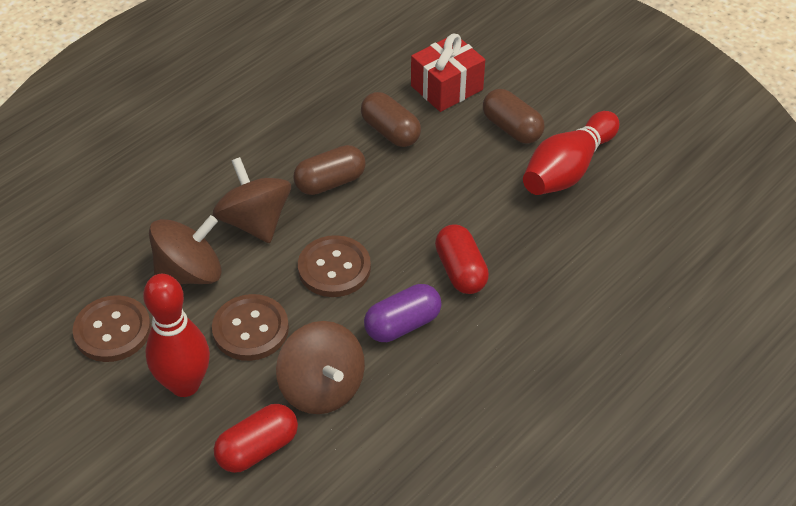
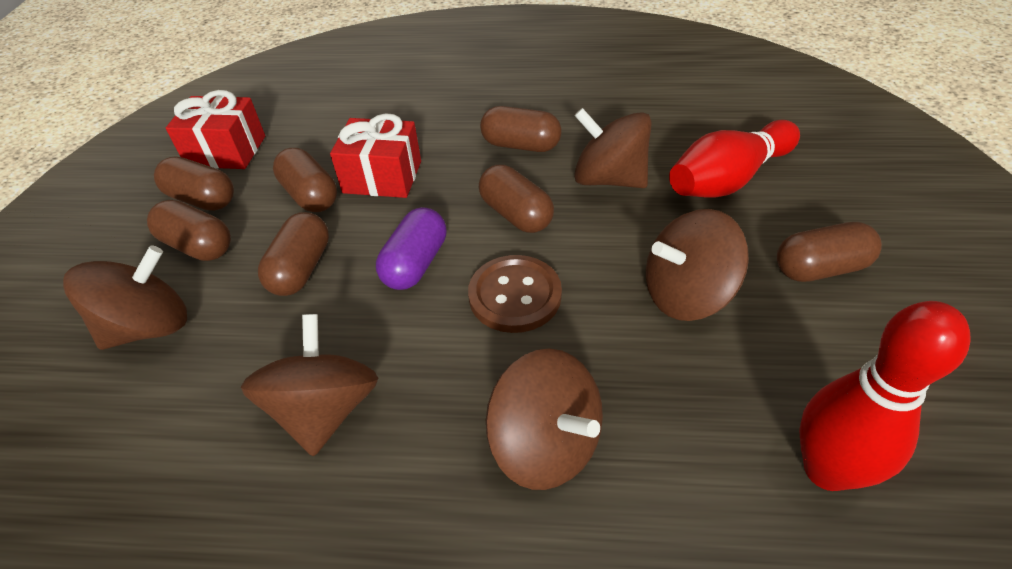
brown button: [72,295,151,362] [212,294,289,361] [298,235,371,297] = 3 -> [468,255,562,333] = 1
brown capsule: [294,145,365,195] [361,92,421,147] [483,89,545,144] = 3 -> [147,200,231,261] [154,156,234,211] [258,212,329,296] [273,148,337,212] [479,165,554,233] [480,106,562,152] [777,222,882,282] = 7
brown spinning top: [149,215,221,284] [213,157,291,243] [276,321,365,414] = 3 -> [63,245,187,350] [241,314,378,456] [486,348,603,490] [574,108,652,188] [646,209,749,321] = 5
red capsule: [214,404,298,473] [435,225,489,294] = 2 -> none = 0
red gift: [411,34,485,112] = 1 -> [166,90,265,169] [330,113,421,198] = 2

